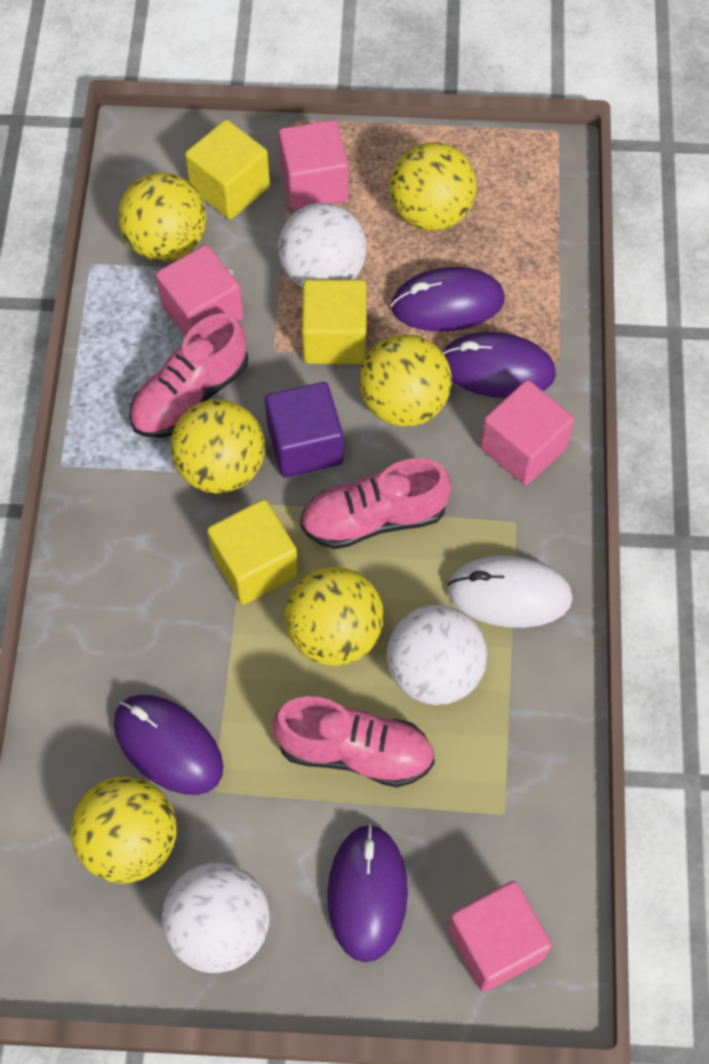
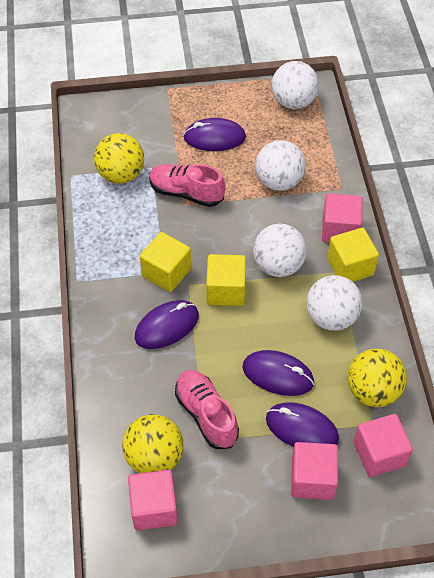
pink shoe: [129,313,248,438] [273,696,435,787] [300,458,451,549] = 3 -> [149,164,226,207] [175,370,239,449] = 2
purple cube: [265,382,343,478] = 1 -> none = 0
white ball: [162,863,270,973] [278,203,366,288] [387,605,487,705] = 3 -> [253,224,307,277] [255,140,306,191] [272,61,319,109] [306,275,363,331] = 4
white mouse: [447,556,573,628] = 1 -> none = 0
yellow ball: [71,776,177,883] [118,172,206,262] [170,399,265,494] [285,567,384,666] [360,334,452,427] [390,142,477,231] = 6 -> [94,133,144,184] [122,414,183,473] [347,349,407,407] = 3

